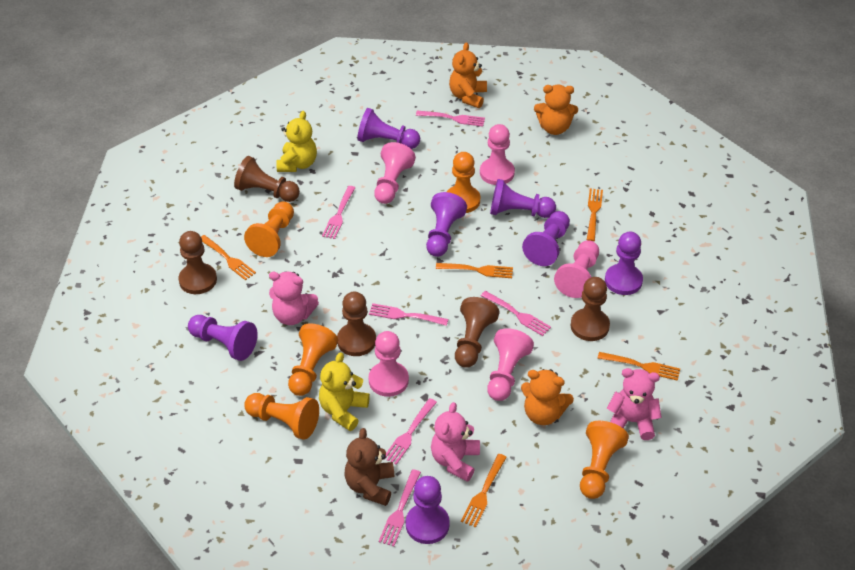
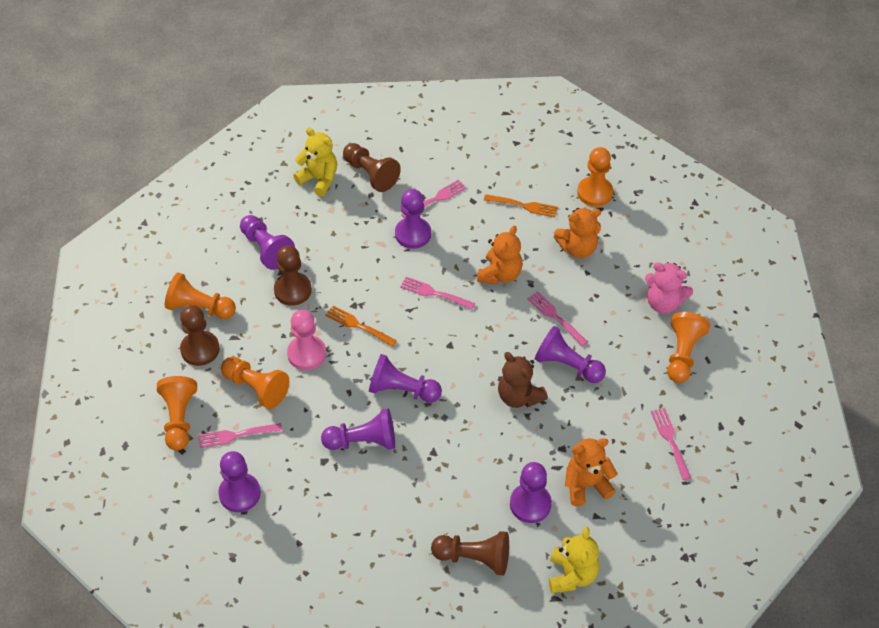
brown pawn: [178,231,217,294] [234,156,300,202] [337,291,376,356] [455,297,499,368] [571,277,610,341] = 5 -> [180,305,220,366] [274,246,312,306] [343,143,401,192] [431,531,509,575] = 4
orange fork: [201,235,256,281] [436,263,513,278] [461,454,507,528] [587,188,603,241] [597,352,680,381] = 5 -> [325,305,397,347] [484,194,558,217] = 2
pink fork: [322,186,355,239] [369,303,448,326] [379,469,421,547] [385,398,437,465] [416,111,485,127] [481,291,551,336] = 6 -> [198,423,282,448] [400,277,476,310] [401,180,466,219] [527,291,588,346] [651,408,691,480] = 5
pink pawn: [368,331,409,397] [374,142,416,204] [480,124,515,185] [487,328,534,401] [554,240,599,298] = 5 -> [287,310,326,370] = 1
pink teddy bear: [269,271,319,325] [431,402,480,482] [607,368,662,440] = 3 -> [645,262,693,314] = 1

